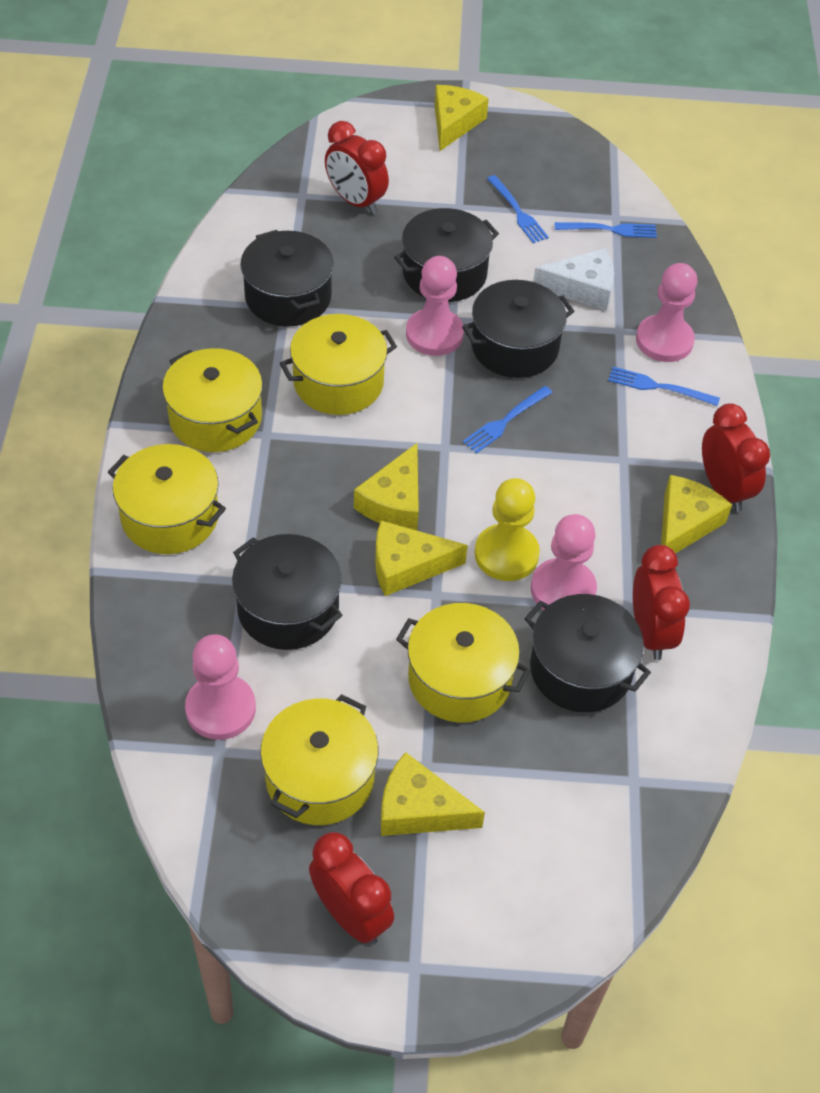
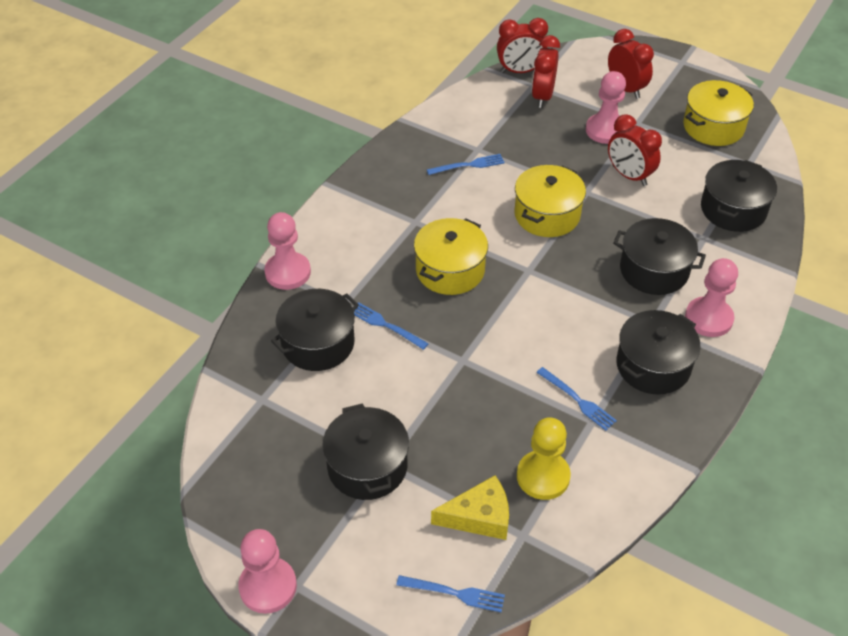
white cheese: [533,248,614,311] = 1 -> none = 0
yellow cheese: [354,443,419,531] [375,521,468,596] [381,752,485,836] [435,85,489,151] [661,475,732,553] = 5 -> [431,475,509,540] = 1
yellow pot: [108,444,226,554] [162,348,263,452] [260,694,378,825] [280,314,397,415] [396,603,531,723] = 5 -> [414,218,488,295] [515,165,586,237] [683,80,754,146] = 3

